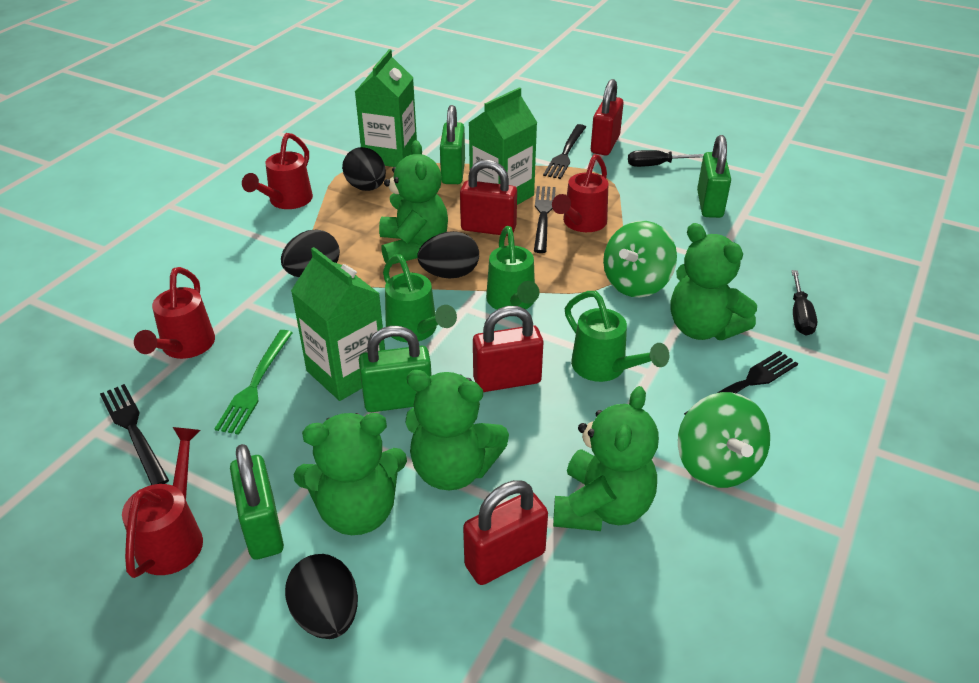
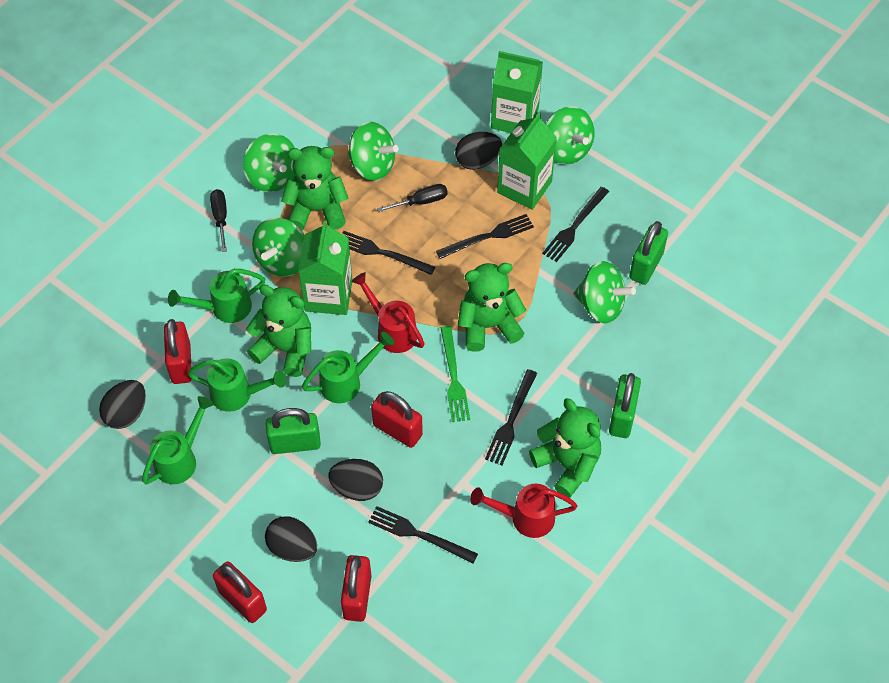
black fork: [100,384,169,485] [534,186,556,253] [543,124,586,179] [684,351,798,415] = 4 -> [343,231,435,275] [368,506,478,564] [436,214,534,259] [485,369,537,465] [542,187,609,262] = 5
green padlock: [230,444,284,560] [359,326,432,412] [440,105,465,184] [697,135,731,218] = 4 -> [266,408,321,454] [609,373,641,438] [629,221,668,285] = 3
green spinning top: [603,221,677,297] [678,392,770,488] = 2 -> [243,133,295,192] [252,218,305,277] [347,122,398,181] [546,106,594,165] [573,261,636,324] = 5
green teddy bear: [294,413,407,535] [379,140,448,264] [406,370,509,490] [553,386,659,531] [670,223,757,340] = 5 -> [246,284,311,377] [282,146,349,230] [458,263,526,352] [529,398,601,498] = 4
green watering can: [383,254,457,342] [486,226,539,310] [565,291,669,382] = 3 -> [142,396,214,484] [168,269,265,323] [188,358,287,412] [302,332,394,403] = 4
red watering can: [122,427,203,578] [134,267,215,359] [242,133,313,209] [552,154,608,232] = 4 -> [351,272,425,353] [470,484,578,538] = 2

